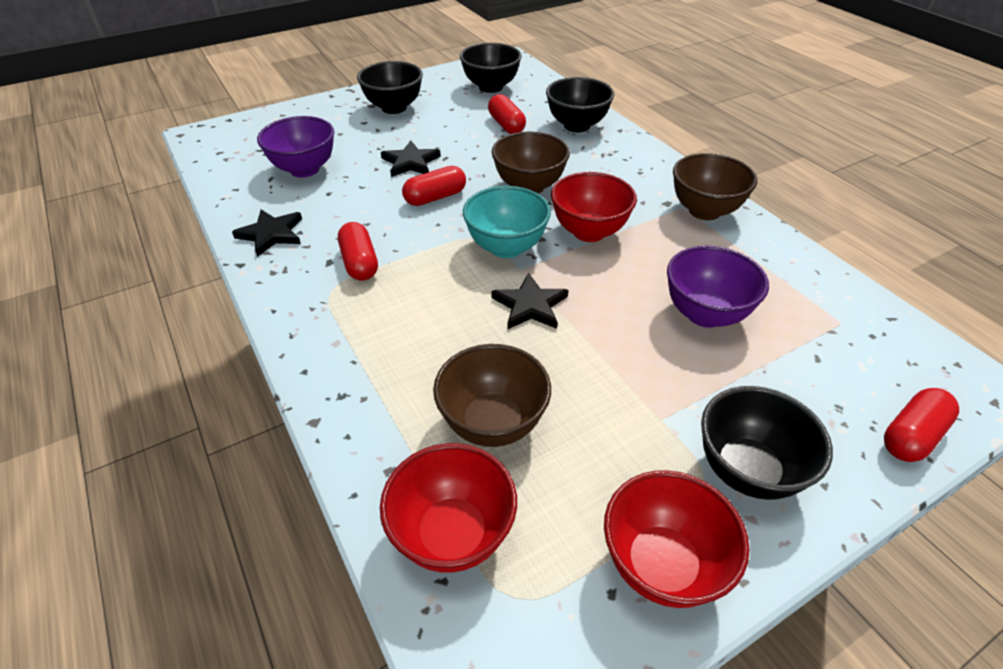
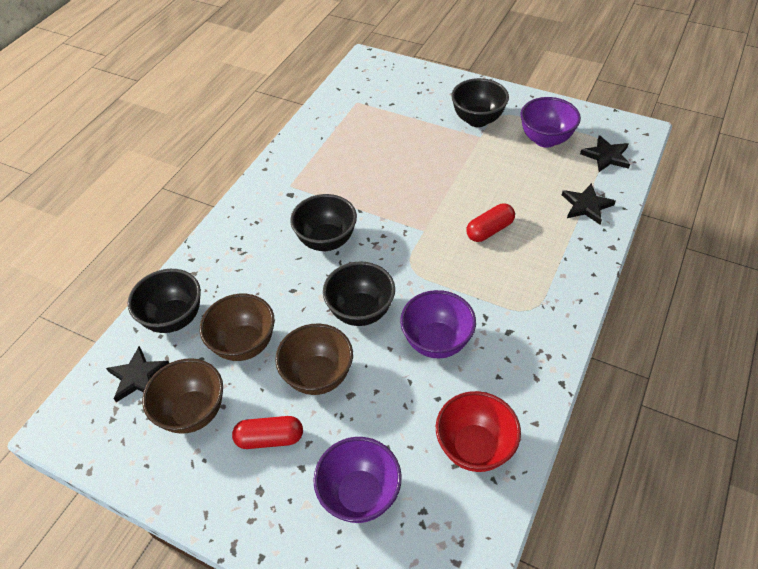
purple bowl: [257,116,334,178] [667,246,769,328] = 2 -> [313,437,402,523] [400,290,476,358] [520,97,581,148] = 3
red bowl: [380,443,517,573] [551,172,637,242] [604,470,749,608] = 3 -> [436,391,521,472] = 1
red capsule: [338,222,378,281] [402,166,466,206] [488,94,526,134] [884,388,959,462] = 4 -> [232,416,303,449] [466,203,515,242] = 2
turquoise bowl: [463,186,551,258] = 1 -> none = 0

